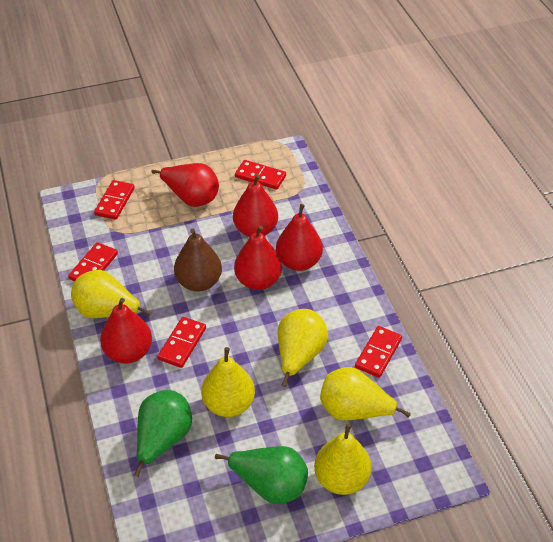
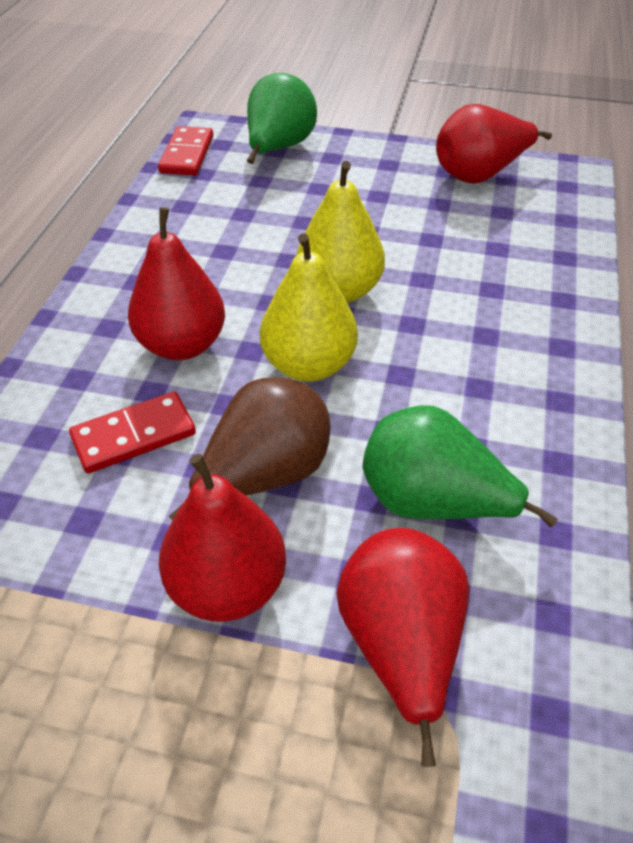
red domino: [68,242,118,281] [94,180,135,220] [157,317,206,368] [235,160,286,190] [355,326,402,378] = 5 -> [69,391,196,474] [158,126,213,176] = 2
red pear: [100,298,152,364] [151,163,219,207] [233,174,278,237] [234,225,282,290] [276,204,323,271] = 5 -> [128,207,225,360] [159,454,286,622] [336,528,469,767] [436,104,552,184] = 4
yellow pear: [71,270,151,318] [201,347,255,417] [278,309,328,387] [314,424,371,495] [320,367,411,420] = 5 -> [260,233,358,382] [297,161,385,303] = 2

